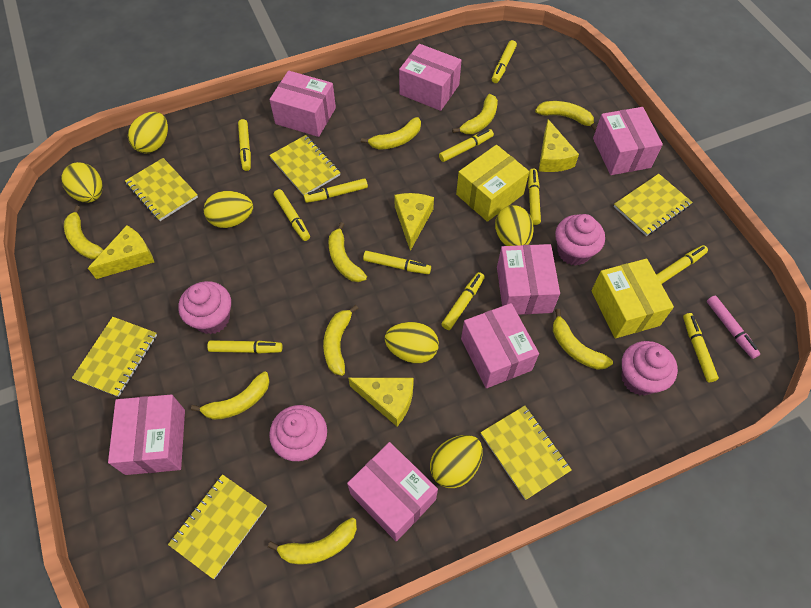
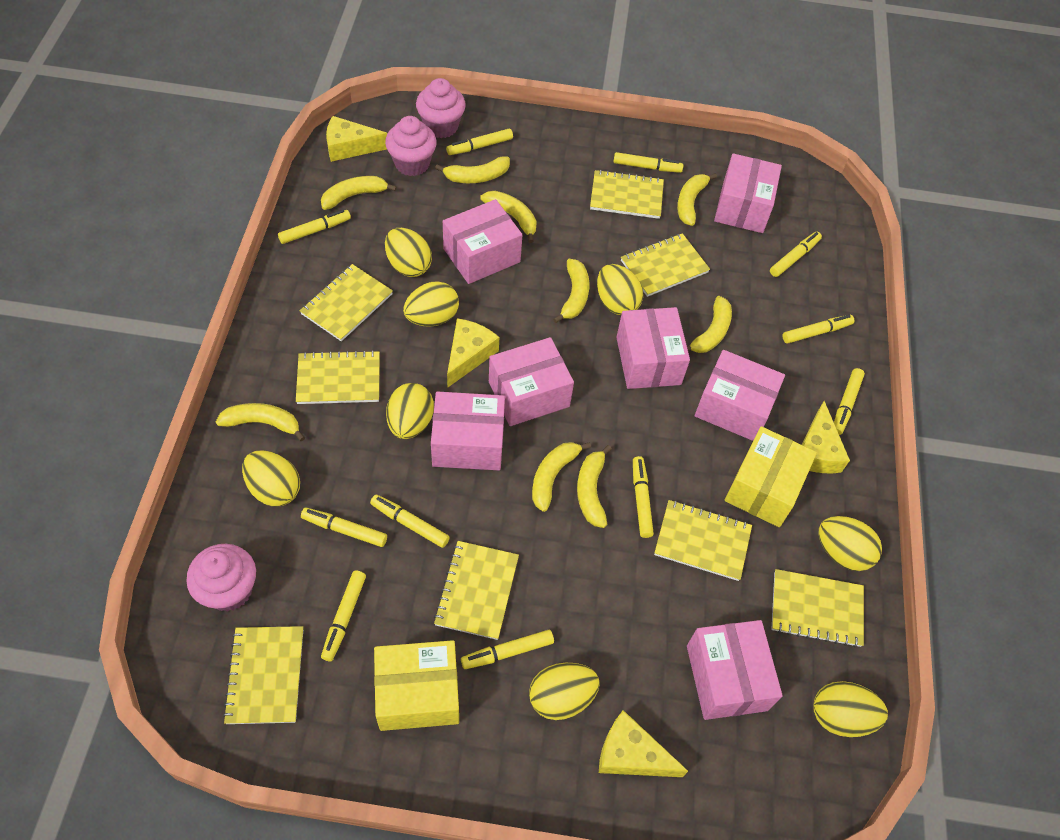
pink cupcake: [178,281,231,334] [269,405,327,461] [555,214,605,266] [622,341,678,396] = 4 -> [186,544,256,612] [385,116,437,176] [416,78,466,138] = 3
pink marker: [707,295,760,359] = 1 -> none = 0
yellow egg: [61,162,103,203] [128,112,168,153] [204,191,253,228] [385,322,439,364] [430,435,483,488] [495,205,534,246] = 6 -> [242,450,300,507] [385,228,432,277] [386,383,434,439] [403,281,459,327] [529,663,600,720] [597,264,643,315] [813,681,888,737] [819,516,882,571] = 8
yellow notebook: [72,317,157,397] [125,158,198,221] [168,474,267,579] [269,135,341,196] [480,406,572,500] [614,174,692,236] = 6 -> [223,626,303,724] [296,350,380,404] [300,264,393,341] [434,541,519,640] [590,170,664,219] [621,233,710,297] [654,500,752,581] [771,569,864,647] = 8

